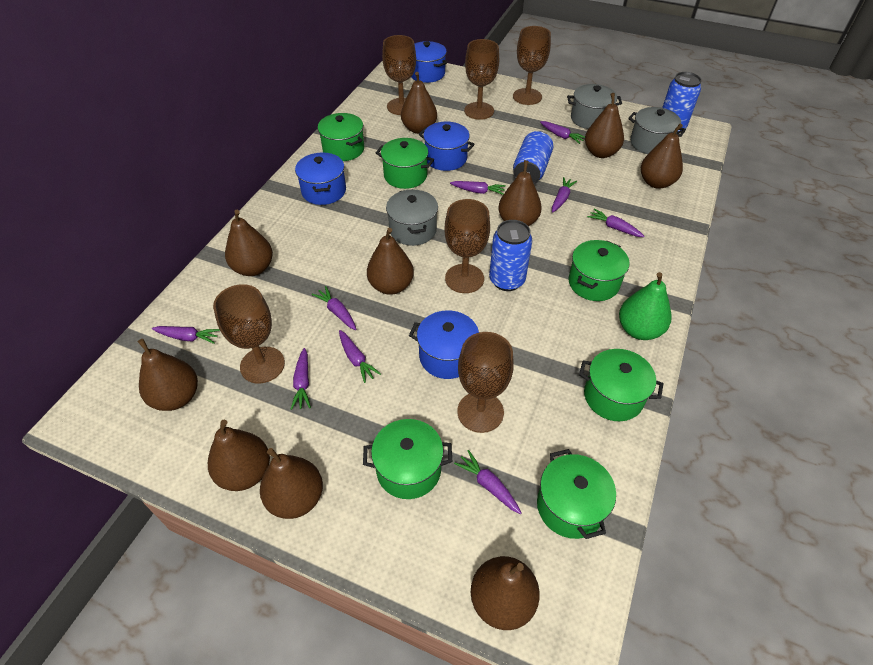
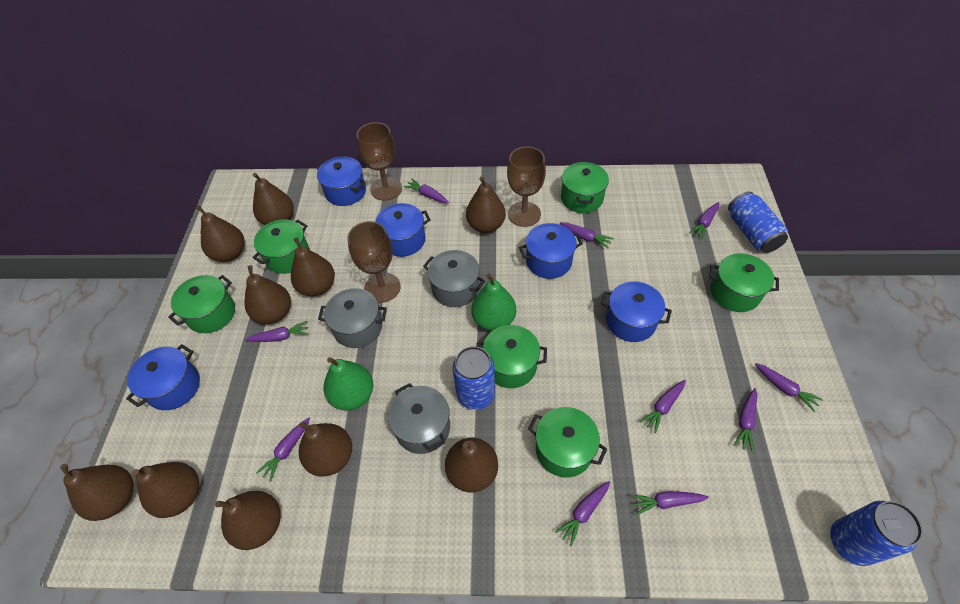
blue pot: [295,153,346,205] [409,310,479,379] [411,41,447,83] [419,122,475,171] = 4 -> [126,344,200,410] [317,156,366,206] [375,203,431,257] [519,223,583,279] [601,281,672,342] = 5
brown goblet: [213,284,285,384] [382,35,416,115] [445,199,490,293] [457,332,514,433] [464,39,499,120] [513,26,551,105] = 6 -> [347,221,401,303] [356,122,402,201] [507,146,546,227] = 3
green pear: [619,272,671,340] = 1 -> [324,357,373,411] [471,273,516,331] = 2
purple carrot: [152,326,220,344] [291,348,311,410] [312,286,356,330] [339,330,381,383] [450,181,506,195] [454,450,521,514] [540,121,585,144] [552,177,577,213] [587,208,645,237] = 9 -> [245,321,309,342] [256,418,310,482] [404,178,449,204] [555,481,610,547] [560,222,614,248] [631,491,708,515] [640,380,686,433] [689,202,719,239] [734,388,758,452] [755,363,823,412] = 10

